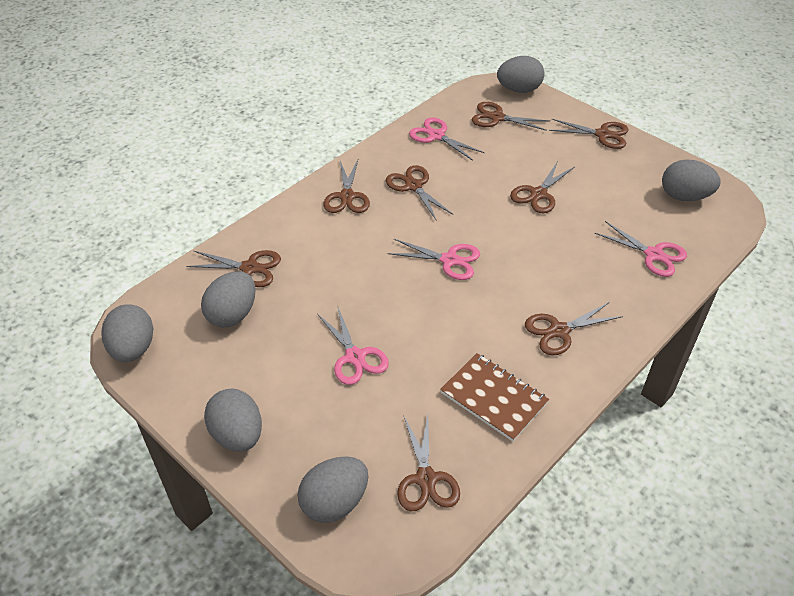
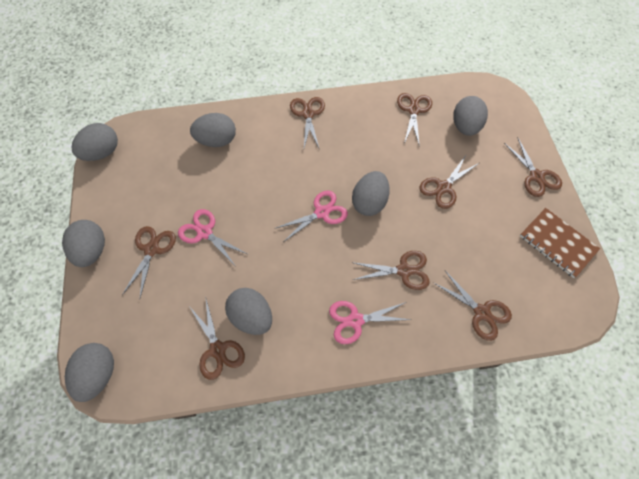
grey egg: [101,304,153,362] [201,271,256,327] [204,389,262,452] [298,456,368,523] [497,56,545,93] [662,159,721,201] = 6 -> [62,220,105,267] [65,343,114,402] [71,123,118,161] [190,113,236,147] [225,288,272,335] [352,171,390,216] [453,96,488,136] = 7
pink scissors: [317,307,389,385] [387,239,480,280] [409,117,484,161] [595,221,687,277] = 4 -> [178,209,247,265] [276,190,348,242] [329,301,411,344] = 3

